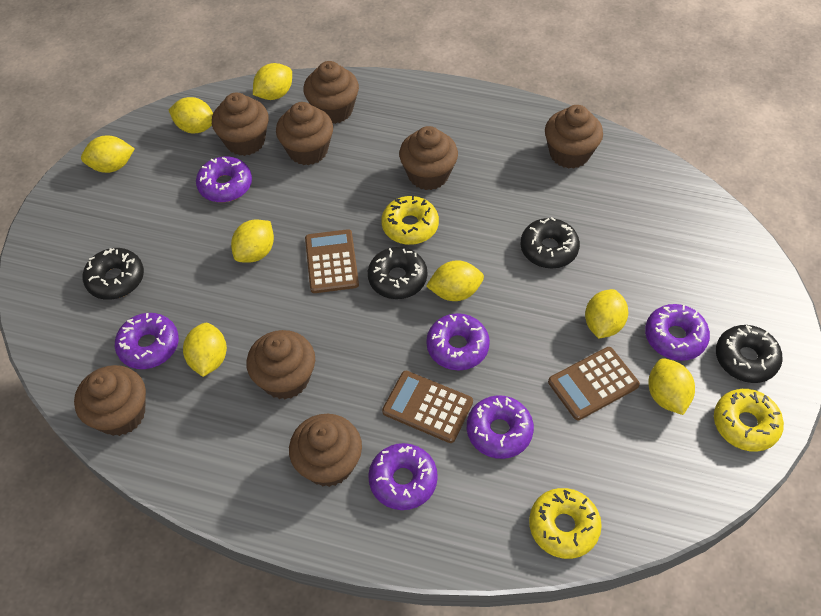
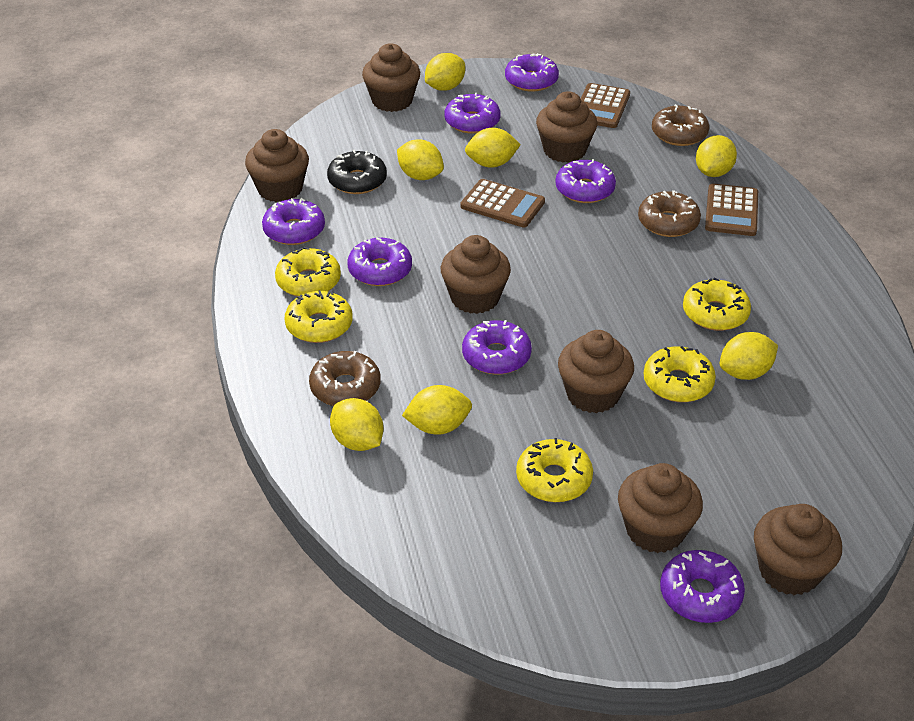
black donut: [83,248,144,300] [368,247,427,299] [520,217,580,268] [716,325,782,383] = 4 -> [327,150,387,194] = 1
brown cupcake: [74,365,146,436] [212,93,269,156] [246,330,315,400] [276,102,333,165] [289,414,362,487] [303,61,359,124] [399,126,458,190] [545,105,603,169] = 8 -> [245,129,309,202] [362,43,420,112] [441,235,511,314] [536,91,597,163] [558,330,634,413] [618,463,703,553] [754,504,842,595] = 7
brown donut: none = 0 -> [309,351,381,406] [638,190,701,237] [652,104,709,146] = 3
purple donut: [115,313,179,369] [196,157,252,202] [368,443,438,510] [426,313,490,371] [467,395,534,459] [645,304,710,361] = 6 -> [262,198,325,245] [348,238,412,286] [444,92,500,134] [462,320,532,375] [505,53,559,92] [555,159,616,203] [660,550,745,623] = 7
yellow donut: [381,195,439,245] [529,488,602,559] [714,389,784,452] = 3 -> [275,247,341,297] [285,290,353,343] [516,438,593,502] [644,346,716,402] [683,277,751,331] = 5
yellow lemon: [81,135,135,173] [168,97,213,133] [183,323,227,377] [231,220,274,263] [253,63,292,100] [426,260,484,301] [585,289,628,339] [648,358,695,415] = 8 -> [330,398,383,451] [397,139,444,180] [402,385,472,435] [425,53,465,91] [465,128,521,168] [696,135,737,177] [720,332,778,380] = 7

